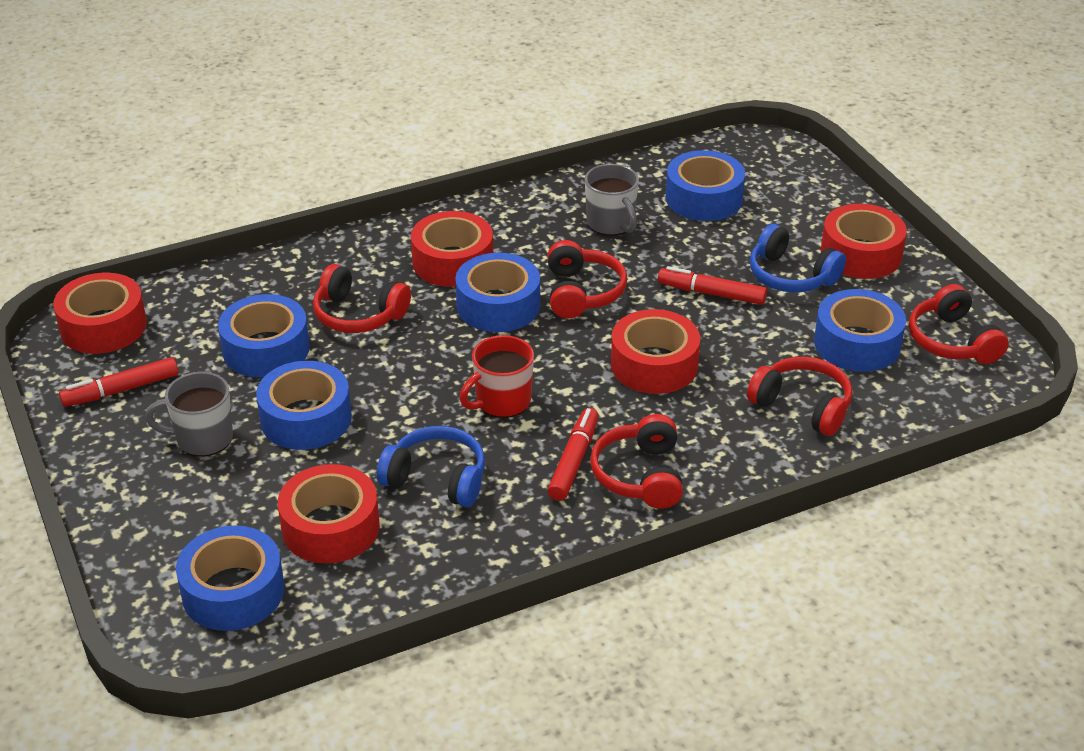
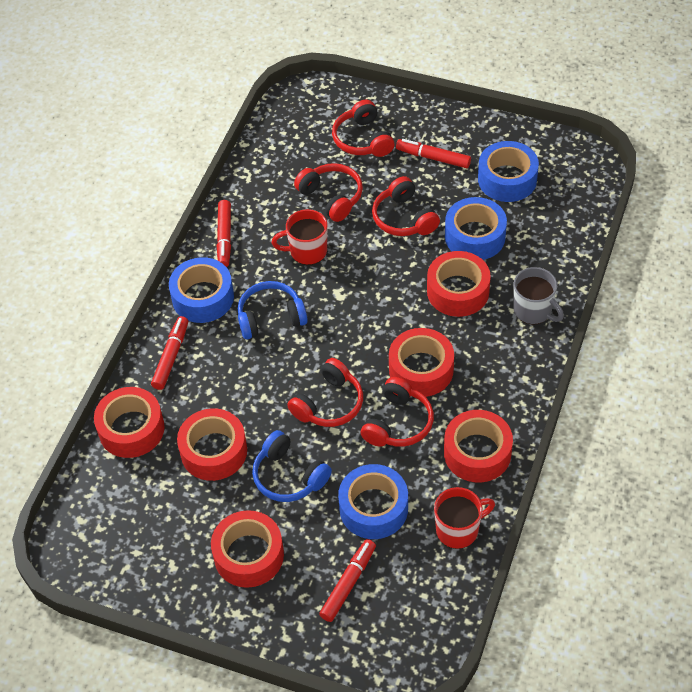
blue tape: [176,525,284,631] [218,294,310,377] [256,361,352,450] [455,253,540,332] [666,150,745,221] [814,289,906,372] = 6 -> [169,257,234,323] [338,464,408,539] [445,197,507,260] [478,141,539,202] = 4
grey mug: [145,372,233,457] [585,164,639,236] = 2 -> [513,267,564,325] = 1
red marker: [59,357,178,407] [547,408,598,501] [658,266,767,305] = 3 -> [151,316,188,390] [217,200,231,267] [319,539,376,622] [396,139,471,168] = 4
red mug: [460,335,534,418] = 1 -> [272,209,327,265] [434,487,495,549] = 2
red tape: [53,272,147,354] [278,464,380,563] [411,211,493,287] [611,309,700,394] [821,204,907,279] = 5 -> [94,387,165,458] [177,408,247,481] [211,510,284,588] [389,328,454,397] [427,251,491,317] [444,410,513,483] = 6

